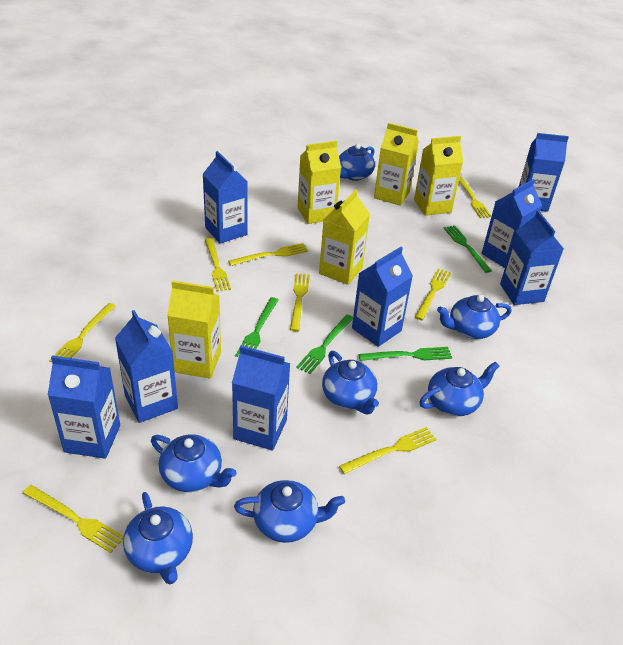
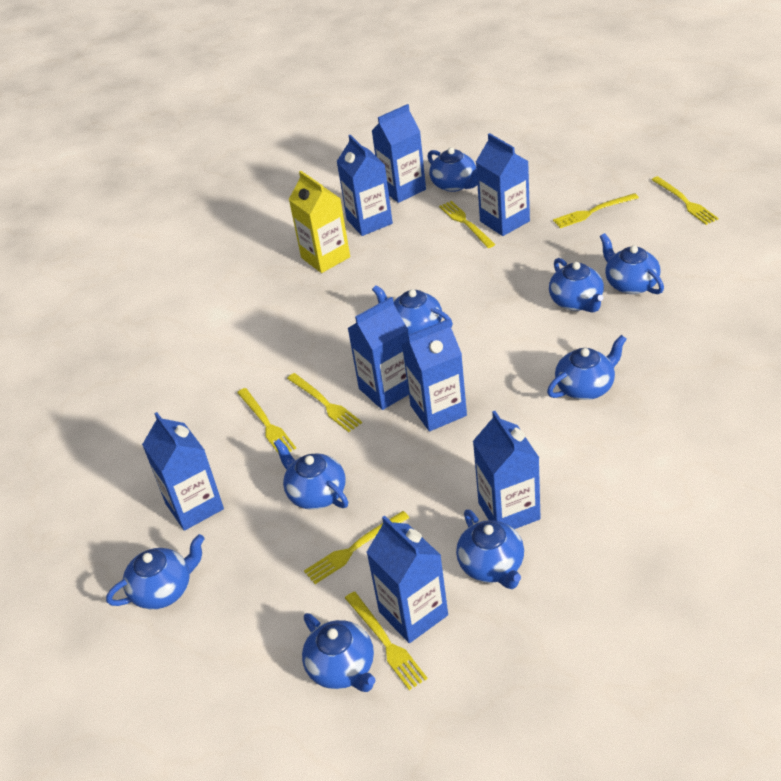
blue teapot: [123,492,193,584] [151,434,237,492] [234,480,345,543] [322,351,379,415] [339,144,375,181] [419,361,500,416] [437,295,512,339] = 7 -> [106,534,205,609] [274,439,348,510] [302,613,376,692] [372,285,453,335] [427,147,477,192] [456,509,524,589] [547,335,627,400] [549,258,604,313] [600,233,664,294] = 9
green fork: [235,297,278,357] [296,315,353,374] [358,347,452,361] [444,225,492,273] = 4 -> none = 0
yellow carton: [167,281,221,379] [297,141,341,224] [319,189,370,285] [374,123,419,206] [414,136,463,216] = 5 -> [289,171,350,273] = 1
yellow fork: [23,485,124,553] [49,303,116,362] [205,238,231,291] [228,243,308,266] [290,273,310,331] [339,427,436,474] [415,269,451,320] [459,177,491,218] = 8 -> [237,388,296,454] [287,373,362,432] [304,511,409,584] [345,592,427,690] [439,201,495,248] [553,193,639,228] [651,176,719,225] = 7

